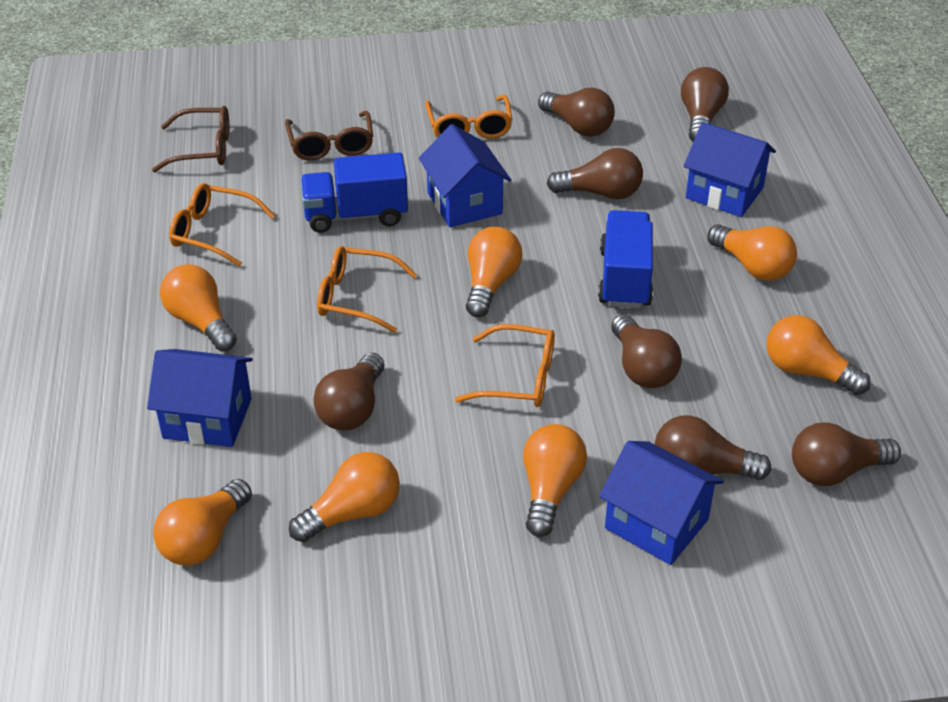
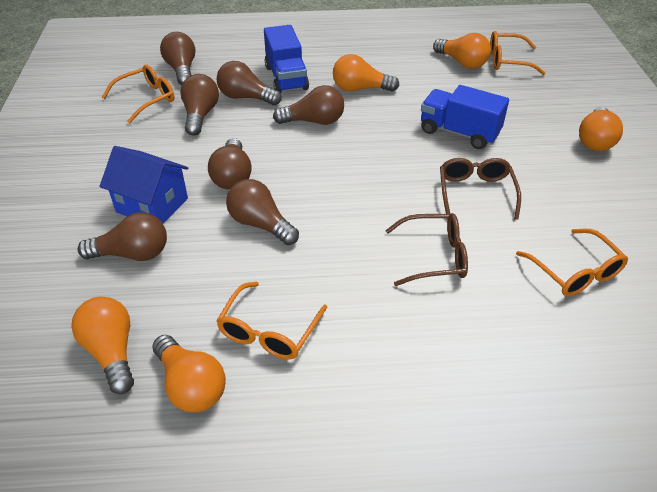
blue house: [147,349,253,447] [419,124,511,227] [599,441,724,565] [684,122,776,217] = 4 -> [99,146,188,223] = 1
orange light bulb: [153,479,252,566] [160,264,237,351] [289,452,400,542] [466,227,522,317] [523,424,587,537] [708,224,797,281] [767,315,871,395] = 7 -> [71,296,134,394] [152,335,226,413] [333,54,399,92] [433,33,491,69] [579,107,623,151] = 5

